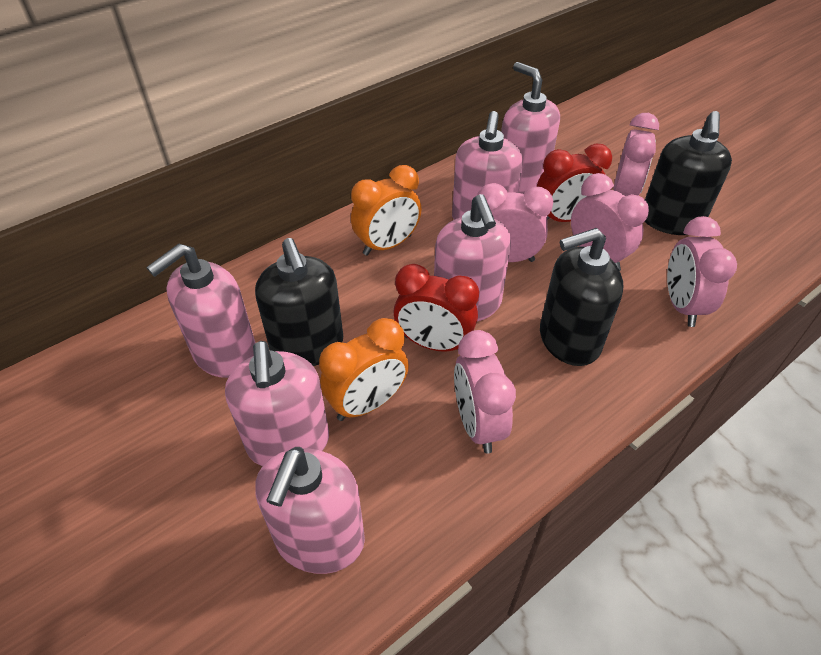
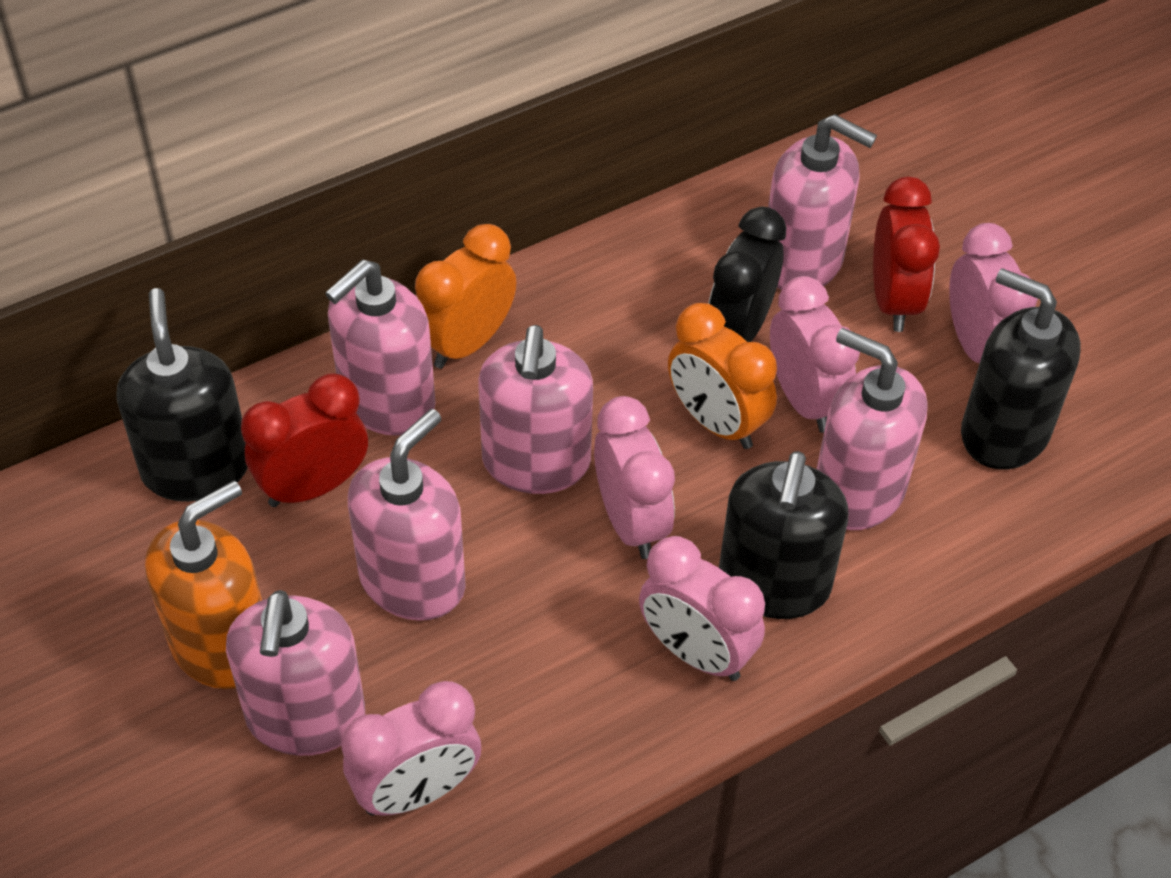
black clock: none = 0 -> [708,207,786,342] = 1
orange soap dispenser: none = 0 -> [145,481,262,689] = 1

